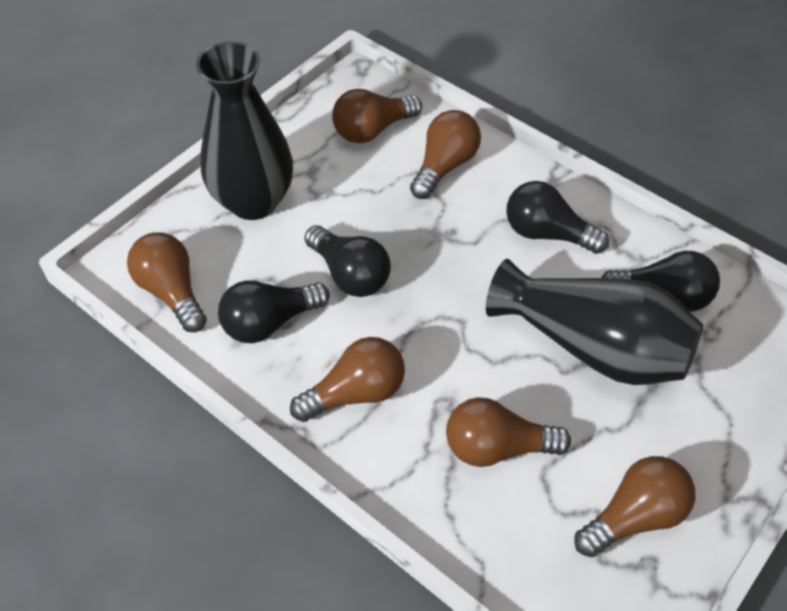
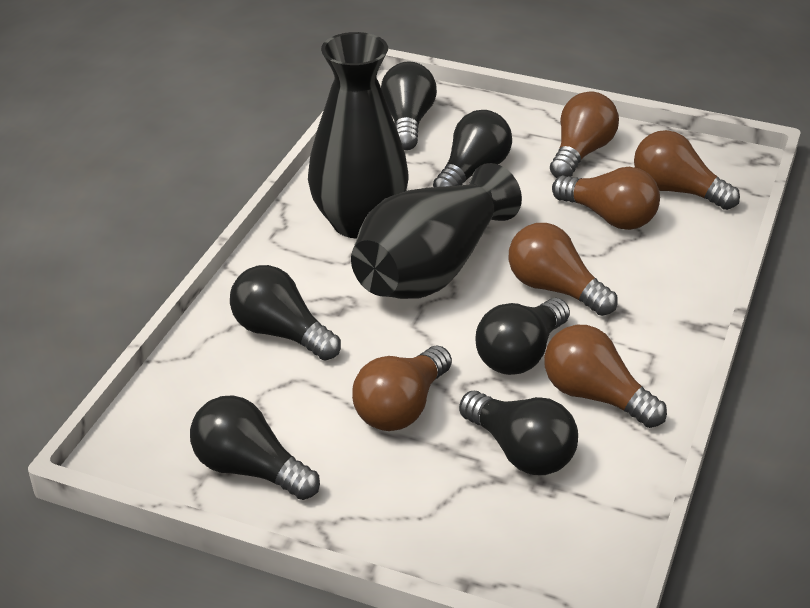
black light bulb: [218,280,330,343] [304,225,391,297] [506,181,609,254] [601,251,720,312] = 4 -> [190,396,320,500] [230,265,341,360] [381,61,437,150] [433,110,512,187] [459,391,578,475] [476,298,570,375] = 6

